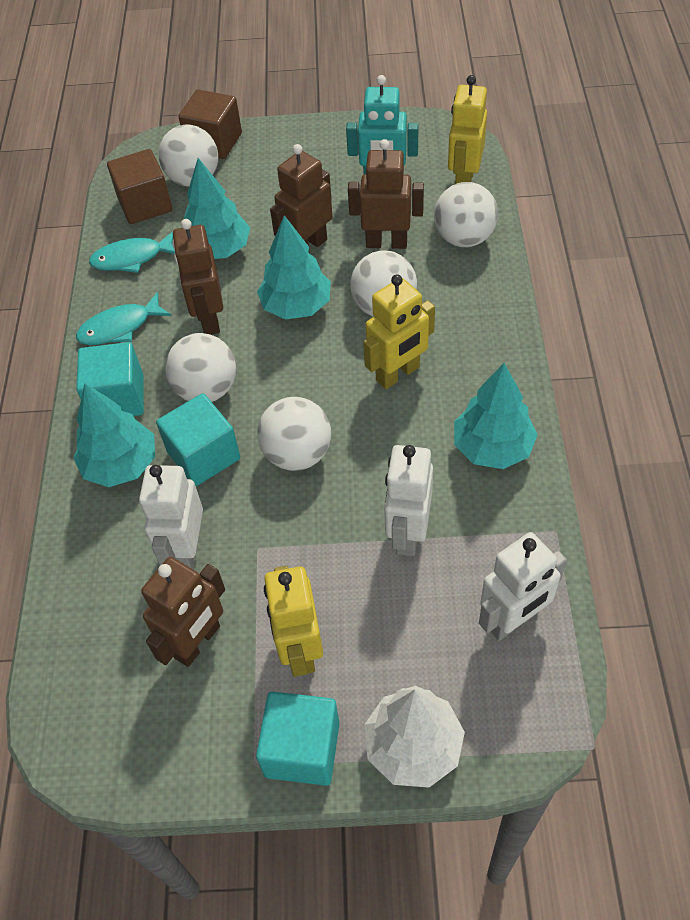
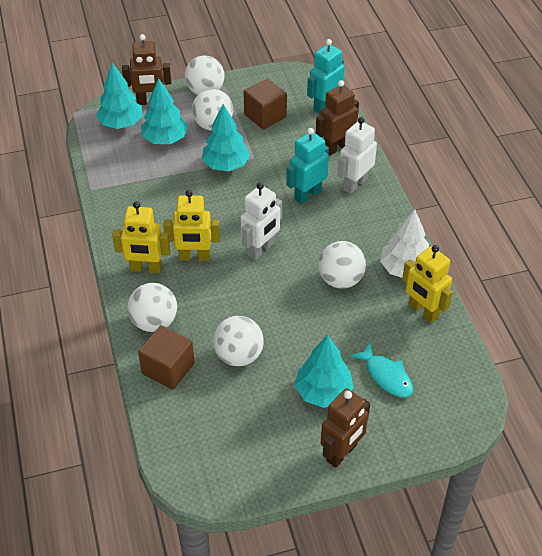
brown robot: [141,557,225,667] [173,219,223,335] [270,144,333,254] [348,139,424,249] = 4 -> [122,34,171,105] [316,80,359,156] [321,388,370,468] = 3
turquoise cube: [76,342,144,416] [156,393,240,486] [256,692,339,786] = 3 -> none = 0
turquoise fish: [76,292,171,345] [89,231,175,273] = 2 -> [350,342,413,398] = 1
turquoise robot: [346,75,418,174] = 1 -> [286,128,329,204] [307,39,345,114] = 2
white robot: [139,465,203,569] [384,445,433,556] [479,532,567,641] = 3 -> [241,182,282,260] [338,117,377,194] = 2

